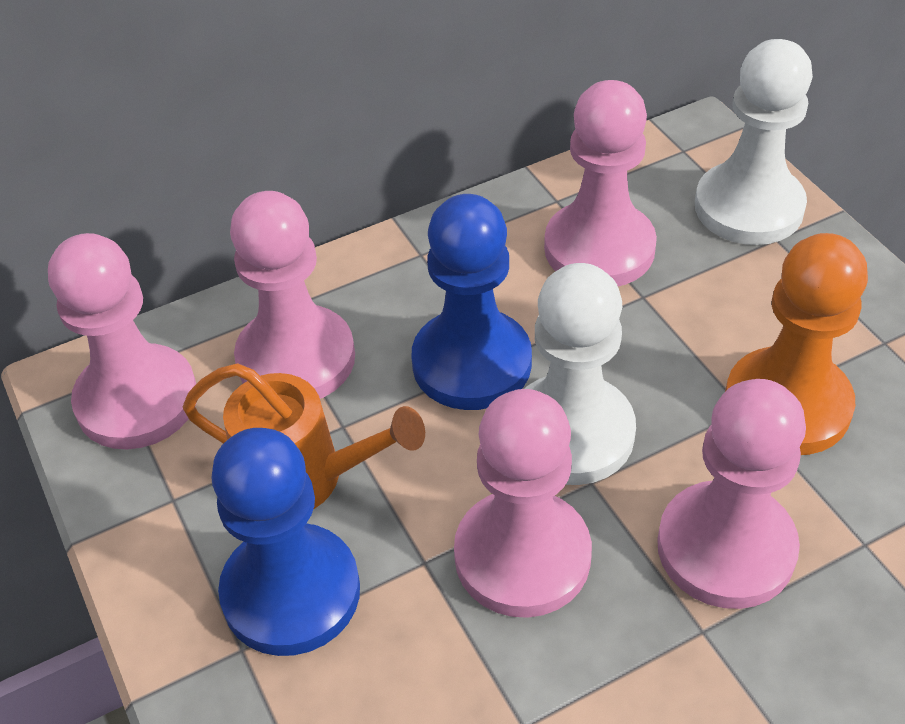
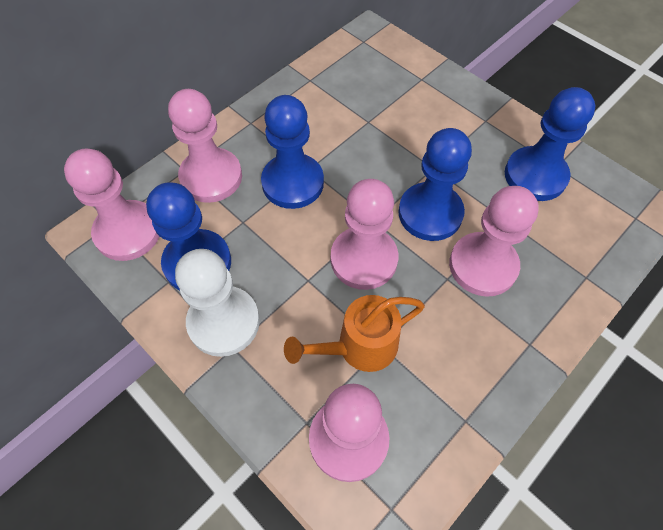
blue pawn: [211,428,360,656] [411,194,532,410] = 2 -> [146,182,231,290] [261,95,324,209] [398,128,472,241] [505,87,595,201] = 4
orange pawn: [725,233,868,455] = 1 -> none = 0
white pawn: [525,263,636,485] [695,39,813,245] = 2 -> [175,249,260,357] = 1

